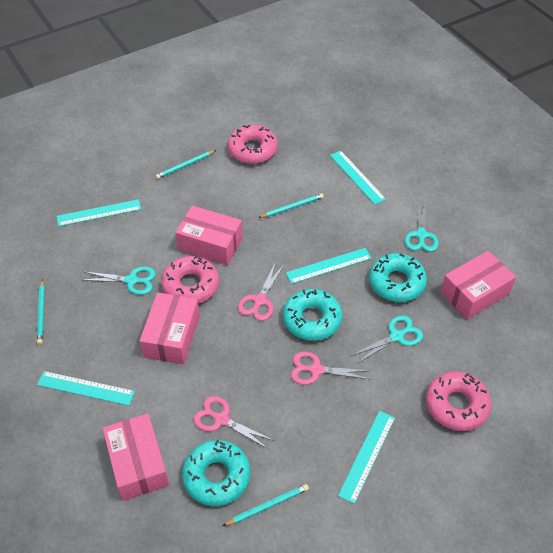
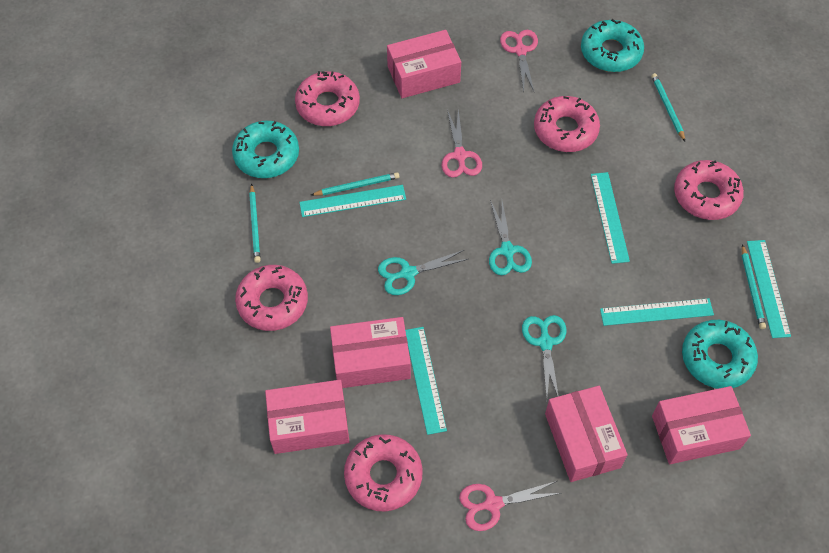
pink box: [103,413,169,501] [139,292,200,365] [175,205,243,265] [440,251,516,320] = 4 -> [265,380,350,454] [330,317,411,388] [387,30,461,98] [545,386,628,482] [652,386,751,464] = 5
pink donut: [161,255,219,304] [227,124,278,164] [426,371,492,431] = 3 -> [235,265,308,331] [295,71,360,126] [344,434,423,511] [534,96,600,152] [674,160,744,220] = 5

